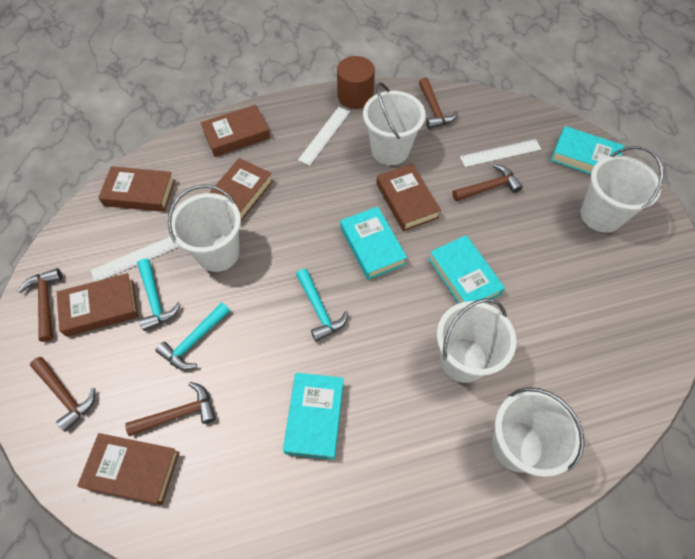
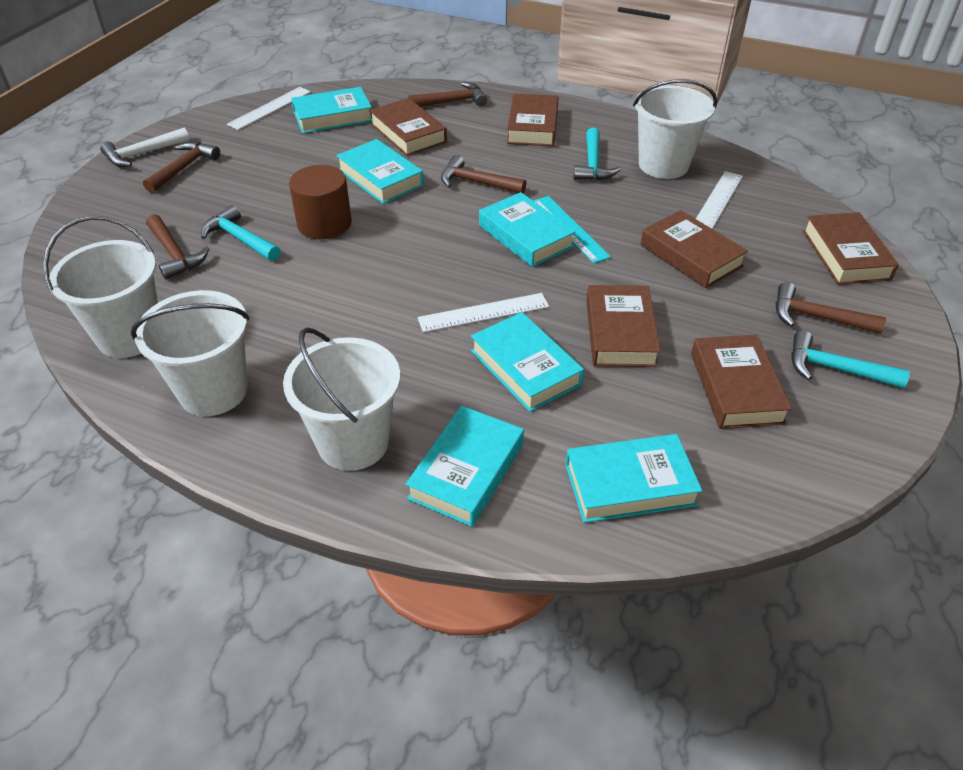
turquoise book: [283,373,343,460] [340,207,407,280] [429,235,505,303] [551,126,624,174] = 4 -> [291,87,373,133] [336,139,424,204] [406,406,524,527] [471,312,584,412] [479,192,576,267] [565,434,702,523] = 6
turquoise ruler: none = 0 -> [533,196,611,263] = 1
white bucket: [168,184,241,272] [363,82,426,165] [437,298,517,383] [492,387,585,477] [581,146,664,233] = 5 -> [43,216,158,358] [131,290,250,416] [283,327,400,471] [633,79,717,179] = 4
white hammer: none = 0 -> [100,128,190,167] = 1

